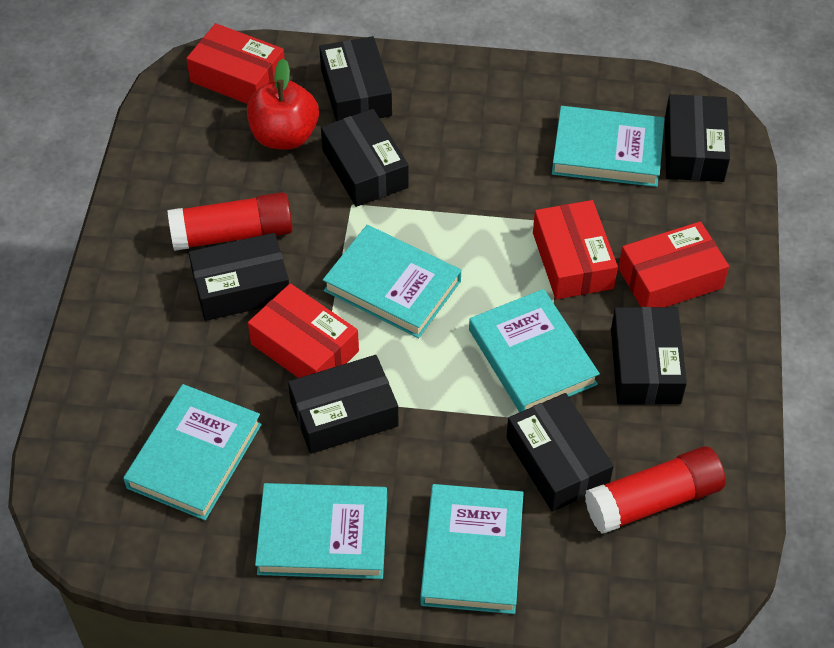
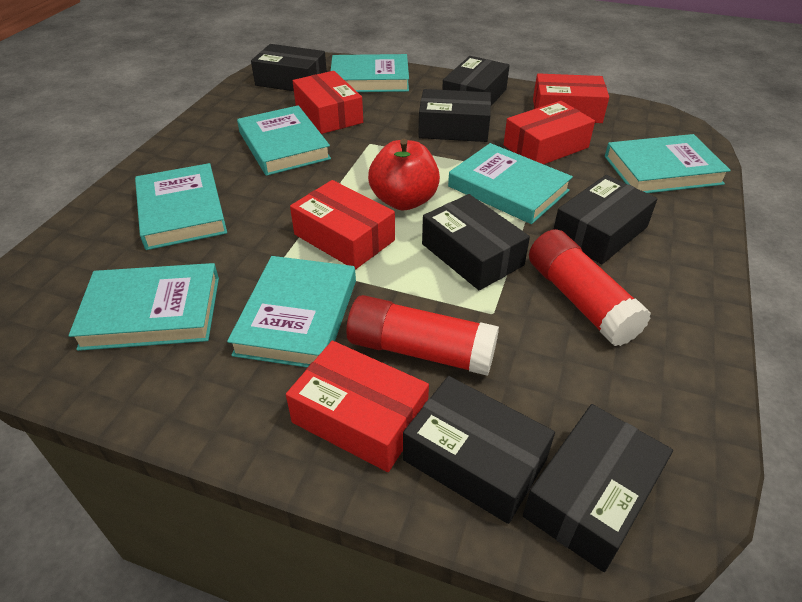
red box: [186,23,285,104] [248,283,359,378] [533,200,618,299] [619,221,729,307] = 4 -> [286,341,429,472] [290,180,395,270] [293,71,363,134] [503,101,595,164] [533,73,609,123] = 5
turquoise book: [123,384,262,520] [255,483,387,579] [323,225,461,338] [420,484,524,614] [469,289,600,412] [552,106,665,187] = 6 -> [69,263,219,351] [135,163,227,250] [227,256,356,367] [237,105,331,176] [331,54,409,92] [448,143,573,224] [605,134,731,193] = 7

